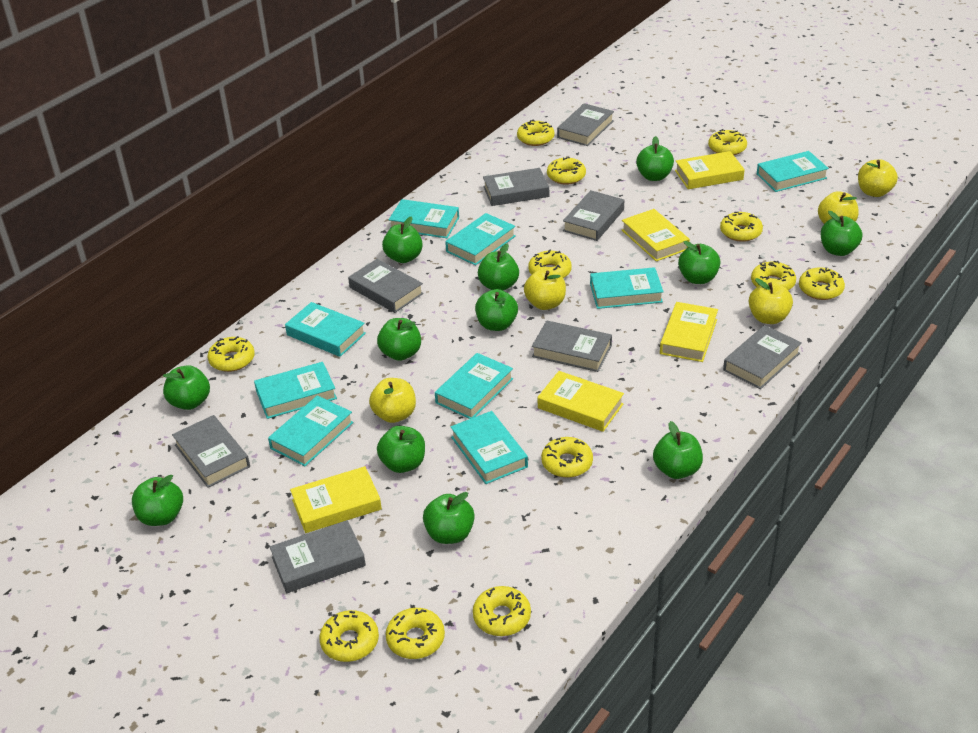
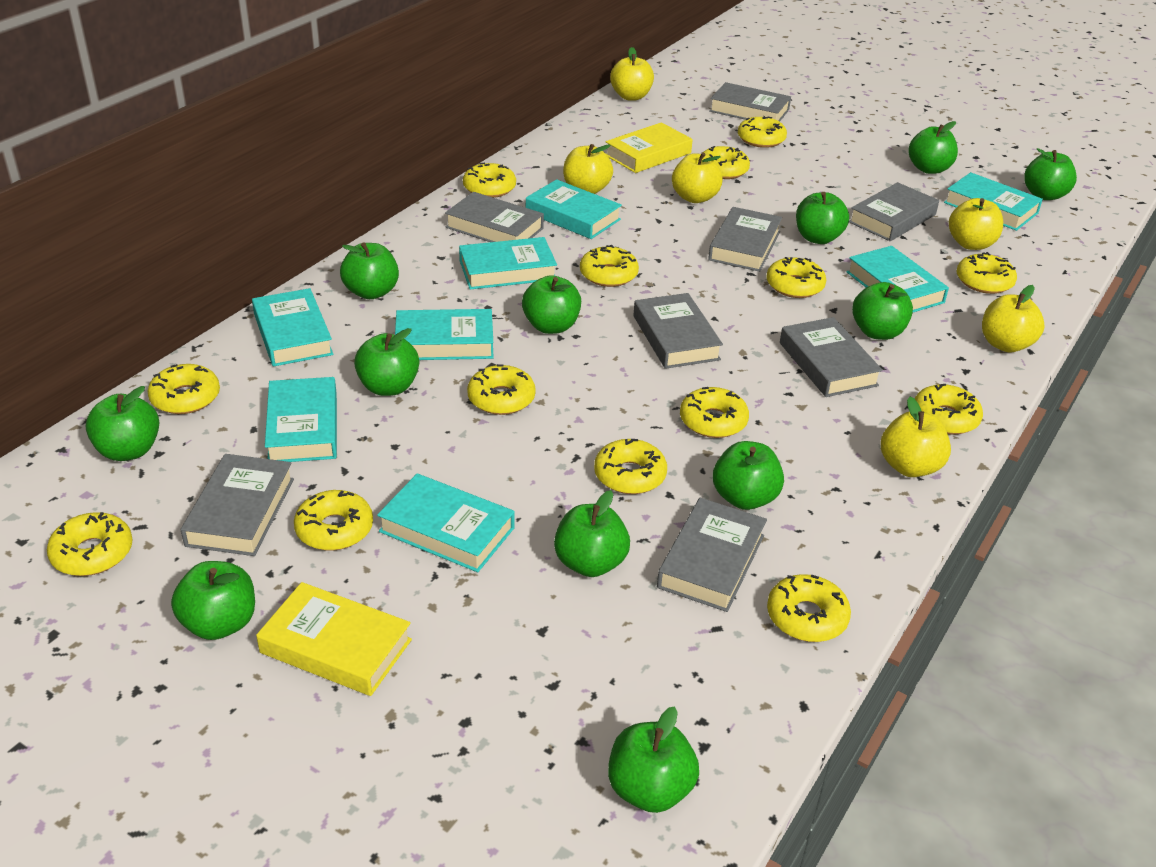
turquoise book: [254,362,337,419] [268,395,353,466] [285,302,366,357] [389,199,459,238] [435,353,513,419] [445,213,516,266] [451,411,528,484] [590,267,664,309] [757,151,829,192] = 9 -> [252,288,333,367] [265,377,337,462] [377,473,515,572] [395,309,494,360] [459,237,557,290] [526,179,622,239] [847,246,949,313] [944,172,1043,231] = 8
yellow apple: [369,378,416,423] [524,269,566,310] [749,278,793,324] [818,191,859,224] [858,159,898,197] = 5 -> [563,144,613,194] [610,47,654,101] [672,152,723,203] [881,397,951,477] [949,198,1003,250] [982,285,1044,352] = 6
yellow book: [290,466,382,533] [538,371,624,432] [622,209,690,261] [660,302,718,362] [675,151,745,189] = 5 -> [256,582,412,696] [606,122,693,173] = 2
yellow donut: [207,336,255,372] [319,610,379,662] [386,608,445,659] [473,586,531,636] [517,120,554,146] [528,249,572,278] [541,437,593,478] [547,157,586,185] [708,129,747,155] [720,212,763,242] [751,261,796,290] [799,267,845,300] = 12 -> [47,512,133,576] [147,364,220,414] [294,490,373,551] [463,162,516,198] [467,364,536,415] [580,245,639,287] [594,439,667,494] [680,387,749,438] [703,146,750,179] [738,116,787,148] [767,257,826,298] [767,574,851,642] [915,384,983,435] [957,252,1017,294] = 14

